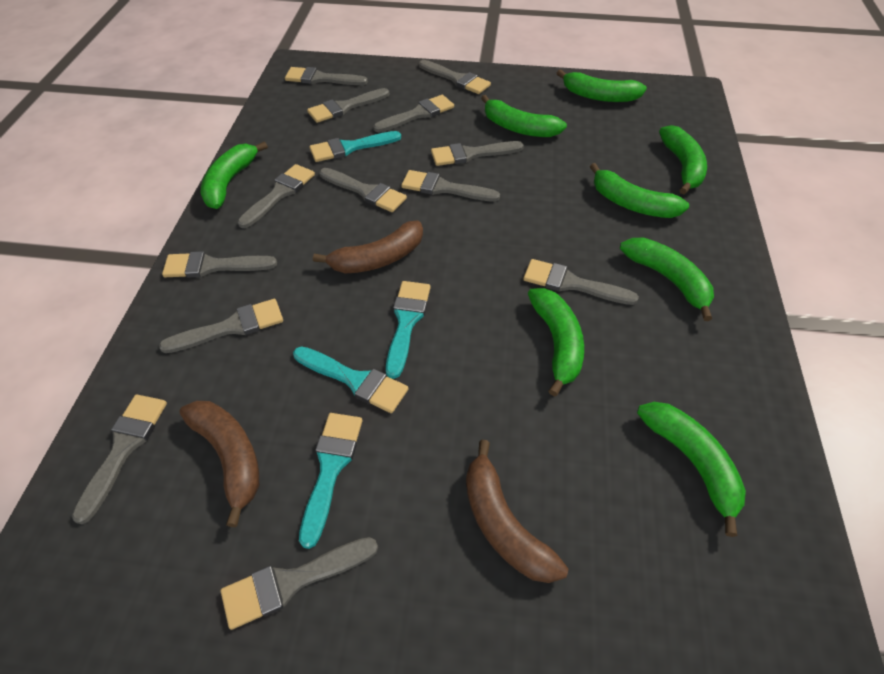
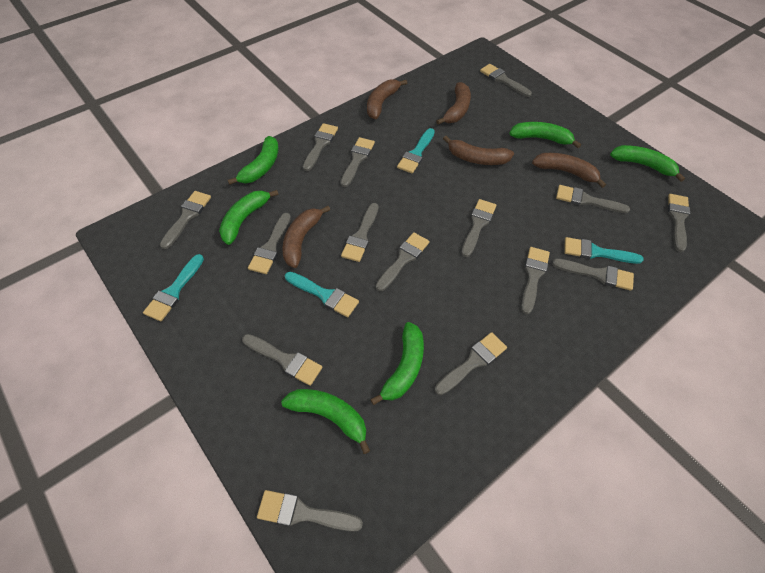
brown banana: [180,401,259,527] [313,221,423,273] [466,440,568,583] = 3 -> [282,206,330,268] [367,79,407,119] [436,82,471,125] [443,136,514,165] [532,153,606,188] = 5
green banana: [201,141,268,209] [481,95,567,137] [528,288,584,397] [556,69,647,102] [590,163,689,218] [620,238,714,321] [637,402,746,537] [659,125,707,195] = 8 -> [219,190,279,245] [228,136,279,185] [281,389,370,454] [370,322,424,405] [509,122,581,148] [610,145,685,182] = 6
grey brush: [72,395,167,524] [159,299,283,353] [162,251,277,278] [221,537,378,630] [238,164,315,228] [285,67,368,85] [307,88,389,123] [320,168,407,212] [373,95,454,132] [401,170,500,202] [419,60,491,94] [431,141,524,166] [523,259,639,305] = 13 -> [160,191,211,249] [242,334,323,386] [248,213,291,274] [257,490,363,532] [303,123,338,171] [341,137,375,187] [341,203,379,262] [376,232,429,291] [435,332,507,395] [461,199,496,257] [480,64,532,97] [521,247,550,314] [552,259,634,291] [556,185,630,213] [668,194,690,252] = 15

